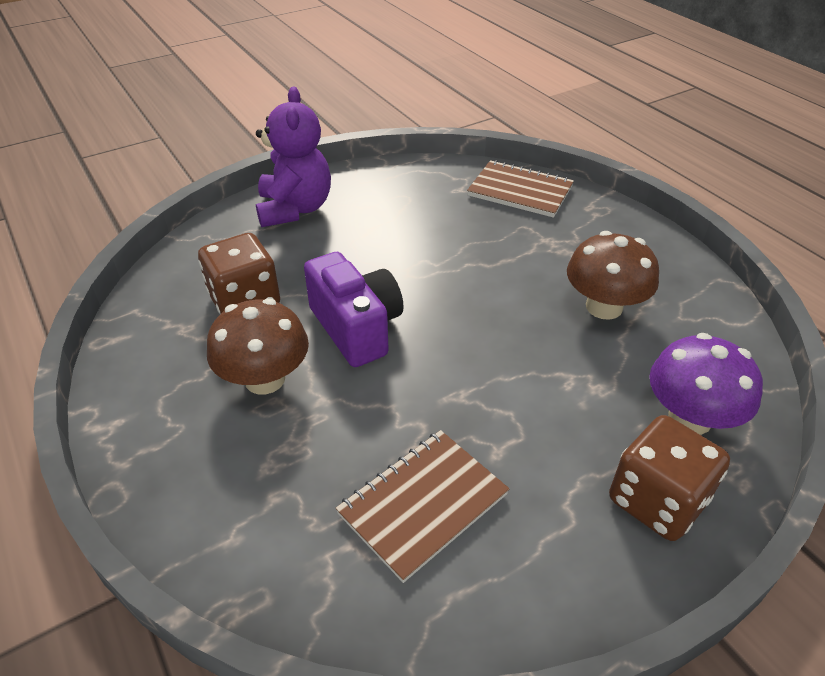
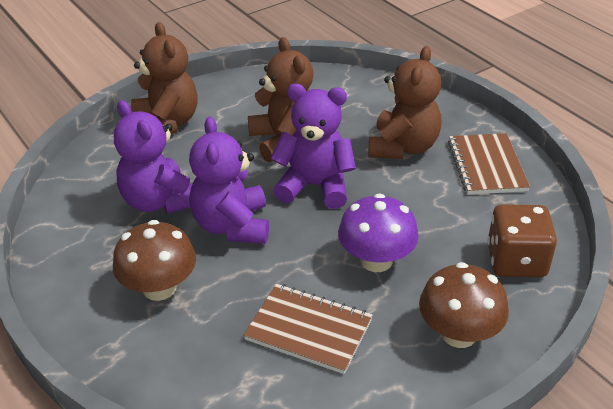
brown dice: [198,233,280,314] [609,415,730,541] = 2 -> [487,204,557,277] = 1
brown teddy bear: none = 0 -> [131,22,198,134] [248,37,314,162] [369,46,441,159] = 3
purple camera: [304,252,404,367] = 1 -> none = 0
purple teddy bear: [256,87,331,227] = 1 -> [114,100,193,214] [189,116,269,244] [270,84,356,209] = 3

